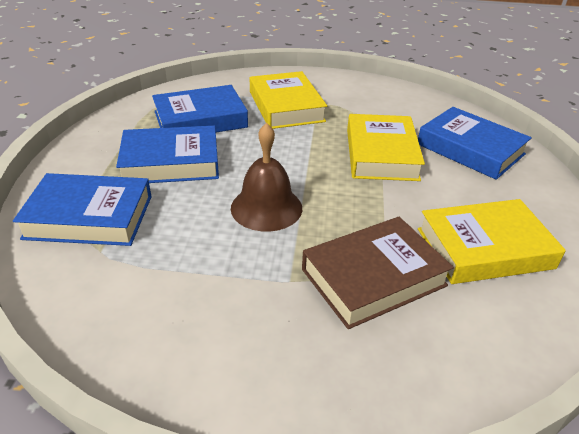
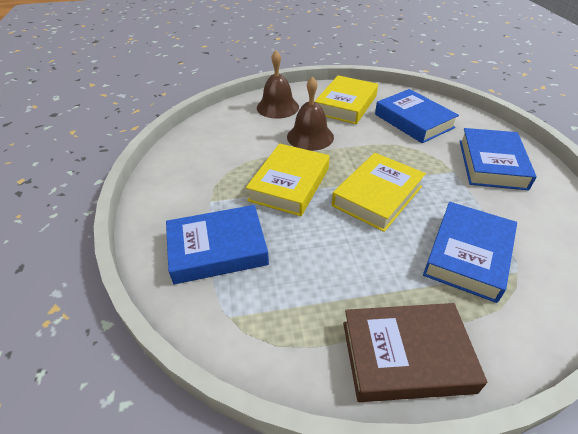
brown bell: [231,123,302,232] = 1 -> [257,50,299,119] [287,77,334,151] = 2

